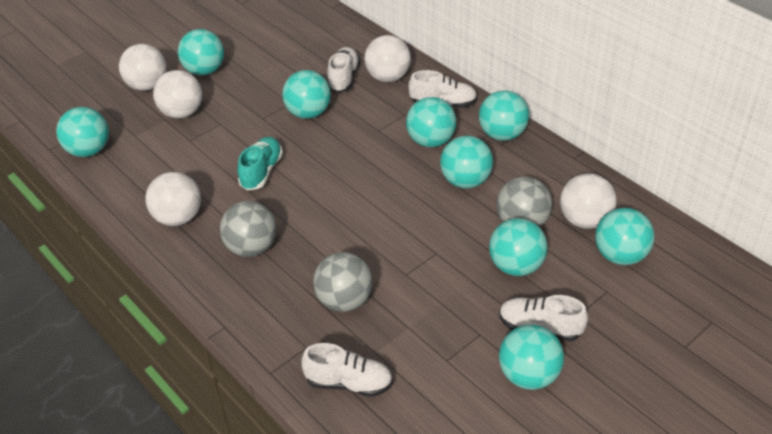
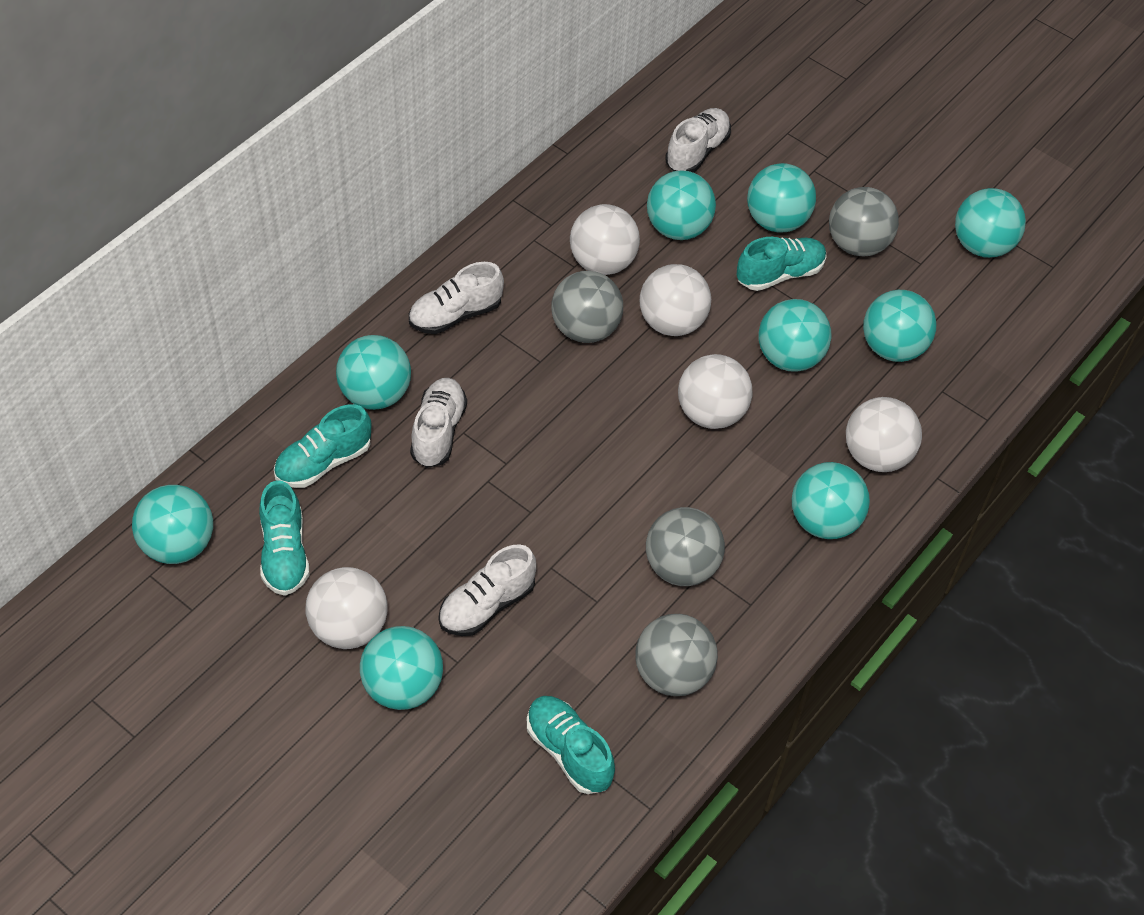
grey ball: [220,201,277,257] [313,252,373,312] [496,177,552,227] = 3 -> [551,271,623,343] [635,614,718,696] [646,507,725,586] [829,187,899,256] = 4
turquoise shoe: [238,137,283,190] = 1 -> [259,480,309,596] [274,404,371,488] [527,696,615,794] [737,237,827,291] = 4

